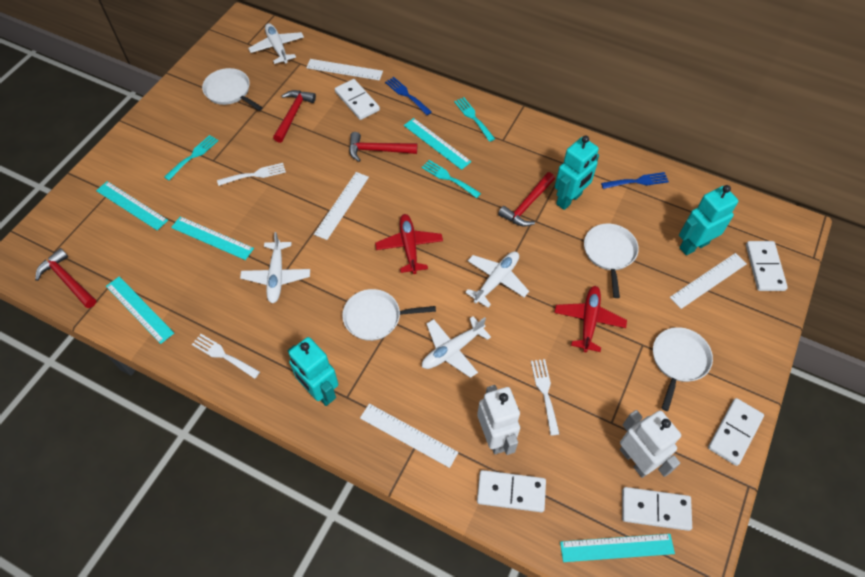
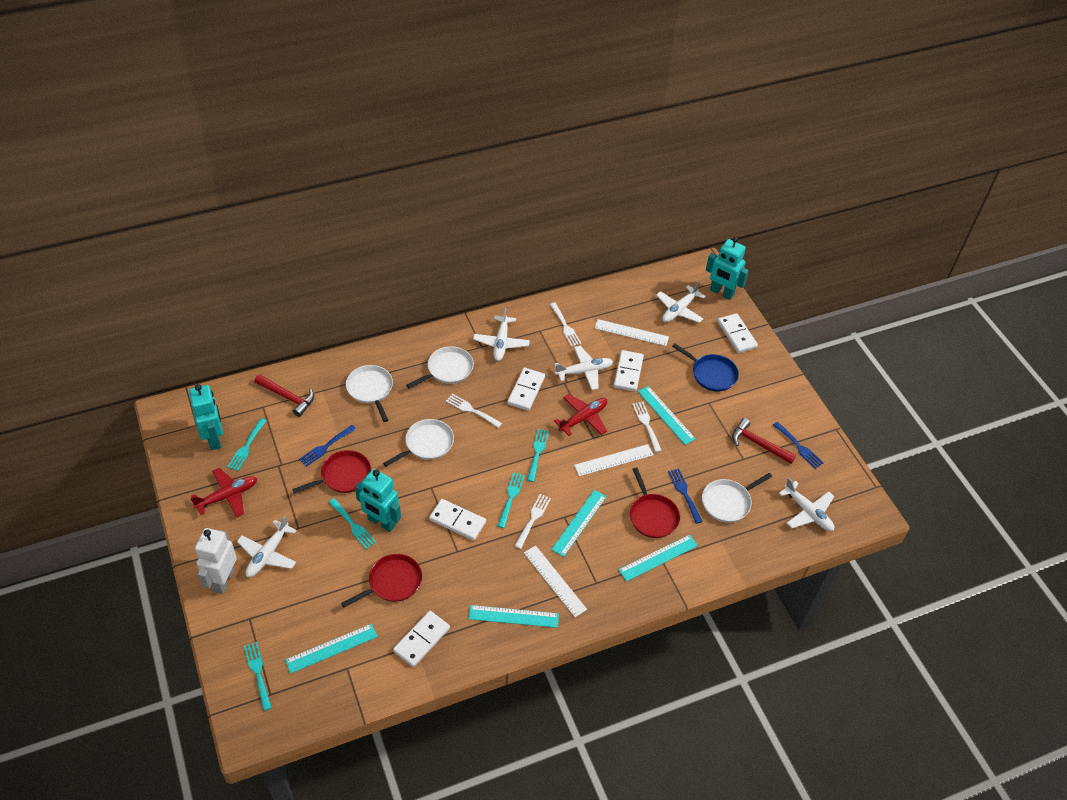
blue fork: [385,77,432,115] [601,172,669,189] = 2 -> [299,425,356,467] [668,469,703,524] [773,422,824,469] = 3
blue pan: none = 0 -> [672,343,739,392] = 1
red hammer: [35,248,96,308] [273,90,316,143] [349,132,417,162] [498,172,555,227] = 4 -> [254,374,314,417] [732,418,796,464] = 2
red pan: none = 0 -> [292,450,371,494] [341,554,422,608] [630,467,680,538] = 3
turquoise fork: [164,135,219,180] [422,160,481,198] [454,97,495,142] = 3 -> [227,418,267,471] [244,642,272,711] [329,498,376,549] [498,472,525,528] [527,429,549,482] = 5
white fork: [192,334,260,379] [217,163,286,186] [531,359,559,436] = 3 -> [446,394,502,428] [514,494,551,549] [550,302,581,347] [632,402,662,452] = 4
white plane: [240,232,310,304] [248,23,304,64] [422,316,491,378] [465,251,529,308] = 4 -> [237,516,297,577] [473,307,530,361] [554,346,613,390] [656,281,705,323] [779,478,834,531] = 5
white robot: [477,385,520,455] [620,410,681,478] = 2 -> [195,528,237,594] = 1
white ruler: [306,59,383,81] [314,172,369,240] [360,404,458,468] [670,253,747,309] = 4 -> [524,545,587,617] [574,444,654,476] [594,319,669,346] = 3

